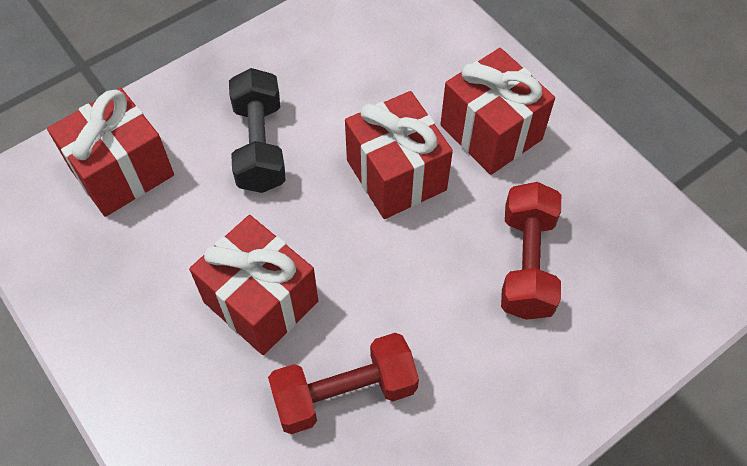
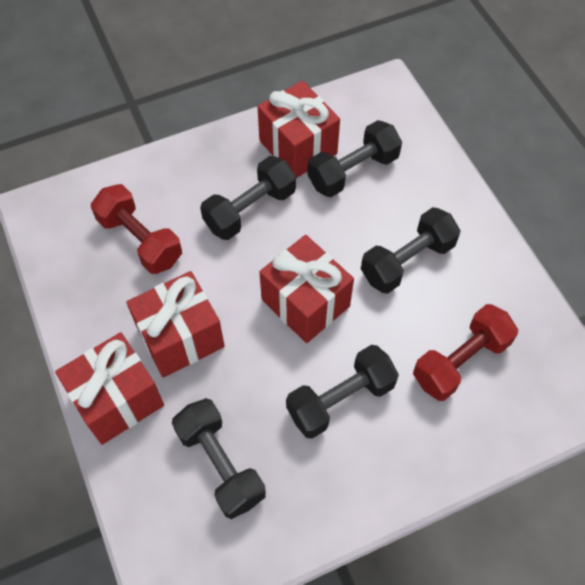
black dumbbell: [229,68,286,193] = 1 -> [172,398,266,519] [200,156,296,240] [286,345,399,439] [307,120,402,197] [361,207,461,294] = 5

